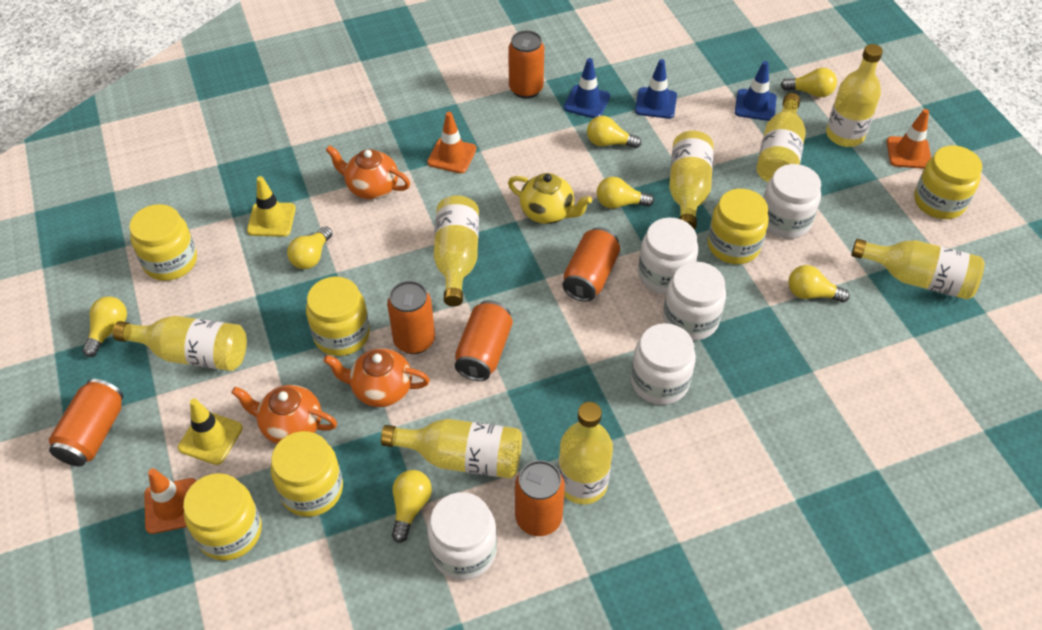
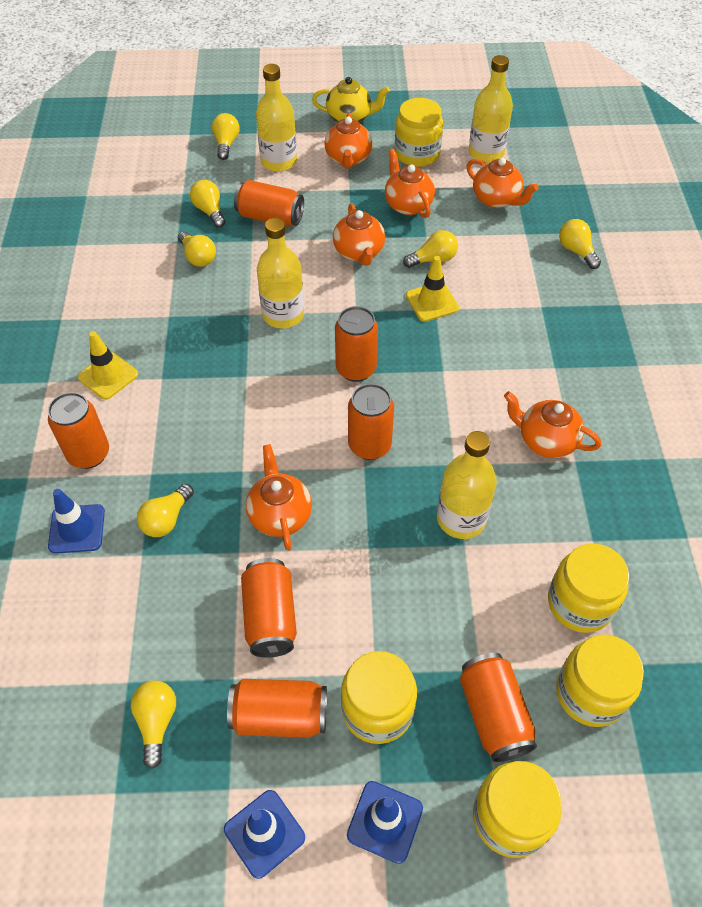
orange can: [49,379,124,466] [387,281,435,354] [455,300,513,381] [508,30,544,99] [515,460,565,536] [562,227,620,302] = 6 -> [48,392,109,469] [227,679,327,738] [234,180,304,227] [241,558,297,658] [335,306,378,382] [348,383,394,460] [460,653,537,762] = 7
orange teapot: [231,385,337,444] [323,348,430,407] [326,145,410,199] = 3 -> [246,444,312,551] [324,113,372,168] [333,203,385,266] [385,149,435,218] [466,158,539,208] [504,391,601,458] = 6
orange traffic cone: [144,468,196,534] [427,112,476,173] [887,109,931,169] = 3 -> none = 0
white jar: [427,492,497,580] [631,323,696,405] [638,218,698,294] [663,262,726,341] [763,164,821,239] = 5 -> none = 0
yellow bottle: [113,316,247,371] [381,419,522,478] [433,195,479,307] [558,402,613,504] [669,131,714,230] [757,93,806,182] [826,44,883,147] [851,239,985,300] = 8 -> [256,64,297,172] [257,218,304,328] [437,431,497,539] [469,55,513,163] = 4
yellow jar: [129,204,197,281] [183,473,262,561] [271,431,343,517] [306,277,370,356] [708,189,769,264] [914,146,982,219] = 6 -> [341,651,417,744] [395,98,443,167] [473,761,562,858] [548,544,629,633] [556,635,644,727] = 5

